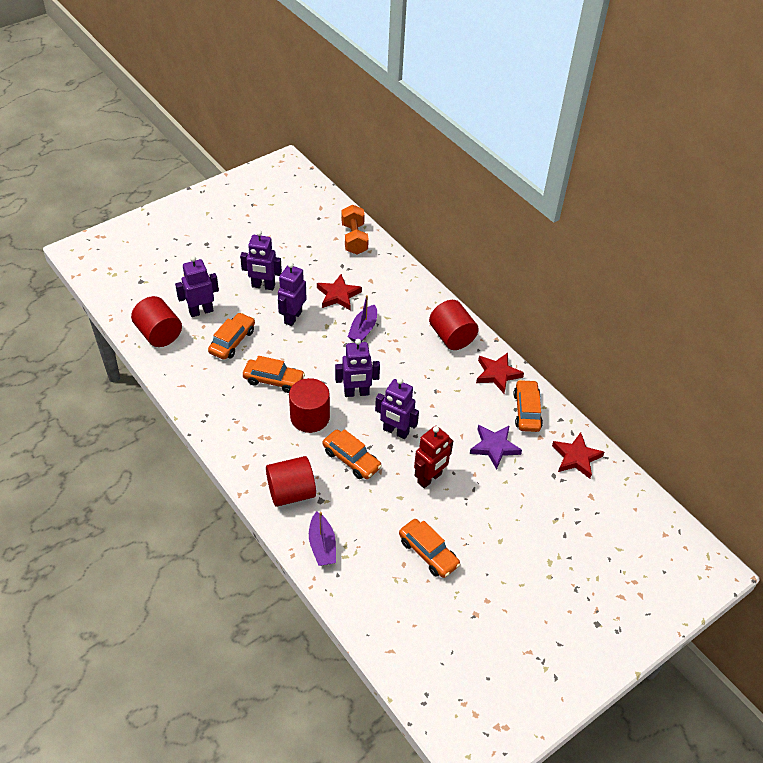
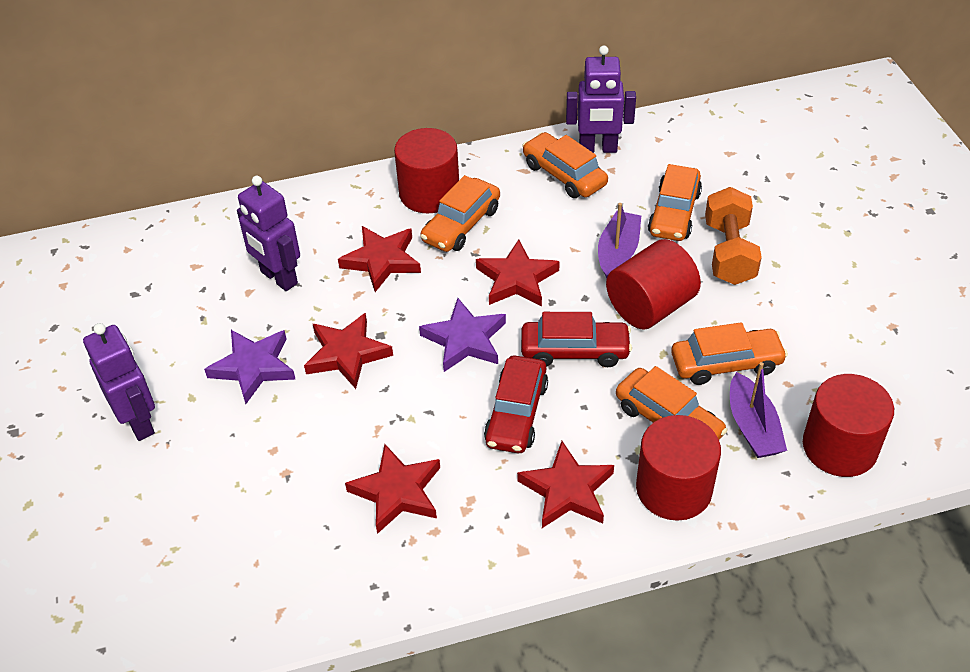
purple robot: [175,256,219,317] [240,230,282,290] [278,262,307,326] [335,339,380,397] [375,378,419,439] = 5 -> [83,323,155,441] [237,176,300,291] [566,46,636,153] = 3
purple star: [470,425,522,469] = 1 -> [204,330,296,404] [419,298,506,372] = 2
red car: none = 0 -> [484,356,548,453] [521,312,632,367] = 2
red robot: [414,426,453,488] = 1 -> none = 0
red star: [317,274,362,310] [476,353,524,393] [552,432,605,479] = 3 -> [304,313,393,389] [338,226,421,292] [345,444,440,534] [476,239,560,306] [517,441,614,528] = 5

